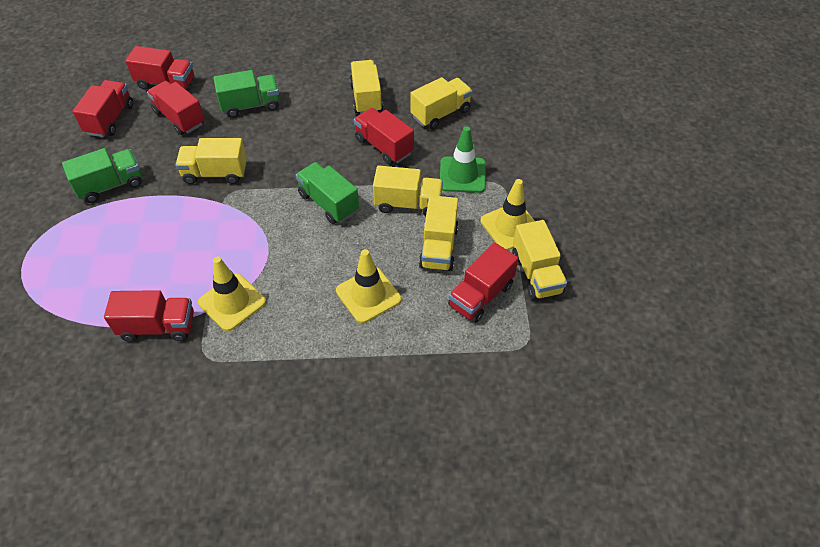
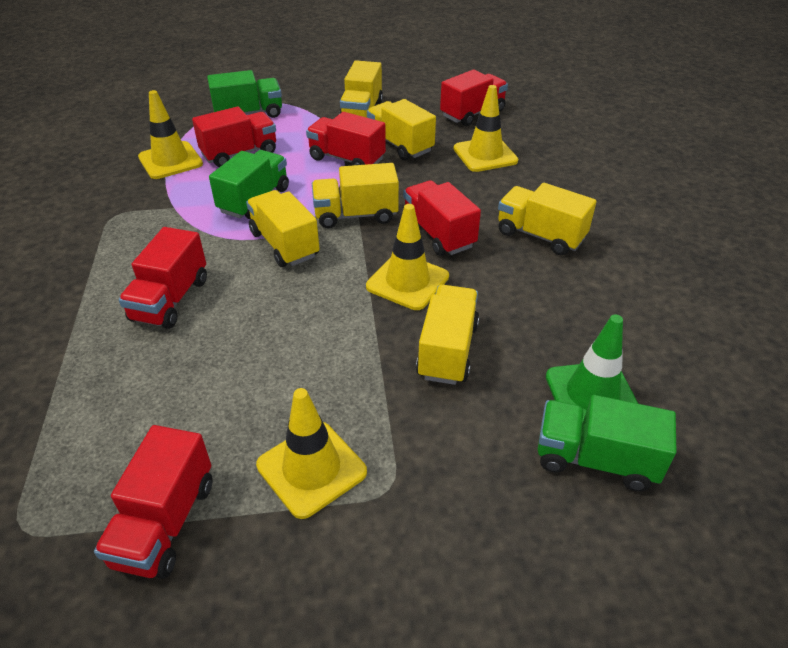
yellow traffic cone: [198,257,266,331] [336,249,401,323] [481,179,535,250] = 3 -> [138,90,203,179] [256,388,367,519] [366,204,449,310] [454,85,518,172] = 4

